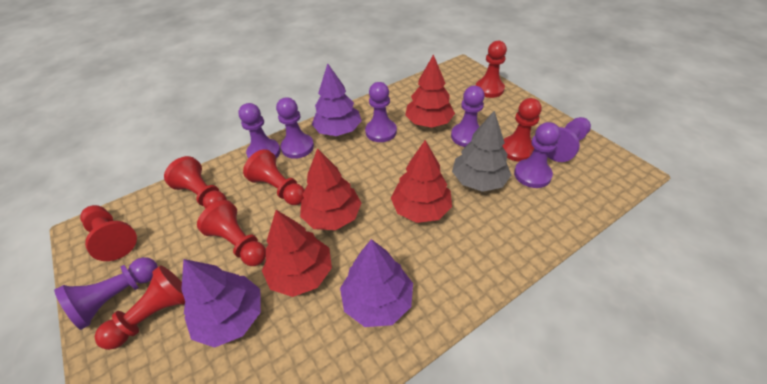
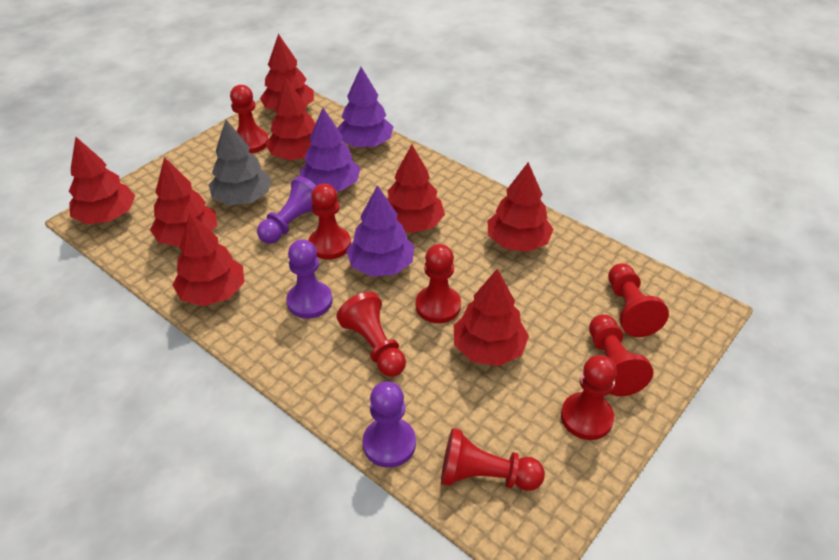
purple pawn: [54,257,158,330] [239,103,281,159] [276,97,314,159] [365,82,397,142] [451,86,485,147] [514,122,560,188] [548,117,591,162] = 7 -> [257,176,316,244] [286,239,333,319] [363,381,416,468] = 3
red pawn: [80,205,137,261] [95,265,185,350] [164,156,227,209] [197,200,266,266] [243,149,305,205] [476,41,507,98] [503,98,542,162] = 7 -> [230,85,268,153] [309,184,351,259] [336,292,406,377] [416,244,461,323] [441,428,545,491] [561,355,617,440] [589,314,653,396] [608,263,669,337] = 8
red tree: [262,210,332,297] [300,148,361,230] [391,140,452,223] [405,54,455,128] = 4 -> [69,137,135,224] [150,157,217,247] [172,213,244,306] [260,34,314,110] [266,78,315,160] [387,145,445,233] [454,269,529,366] [487,162,553,252] = 8

